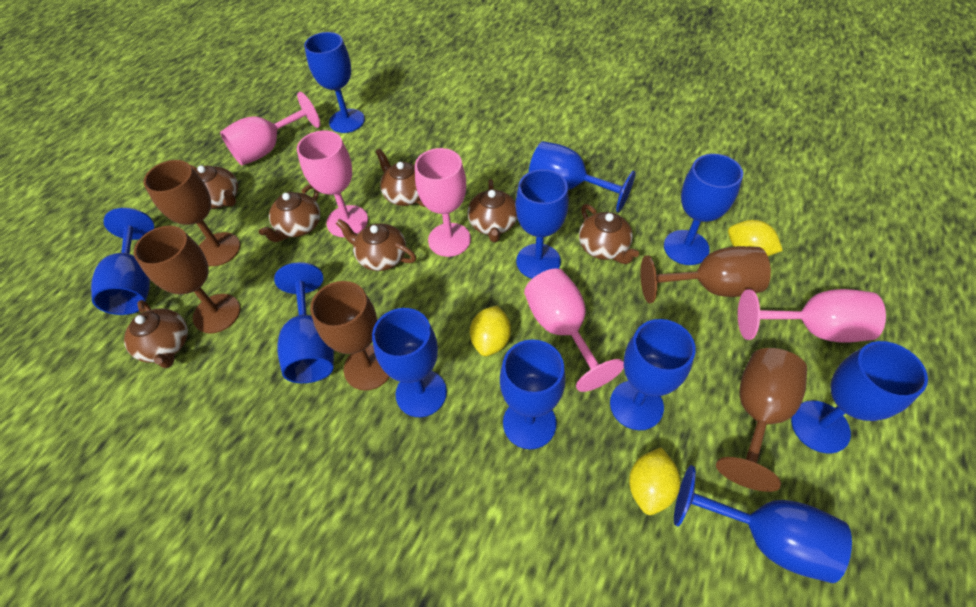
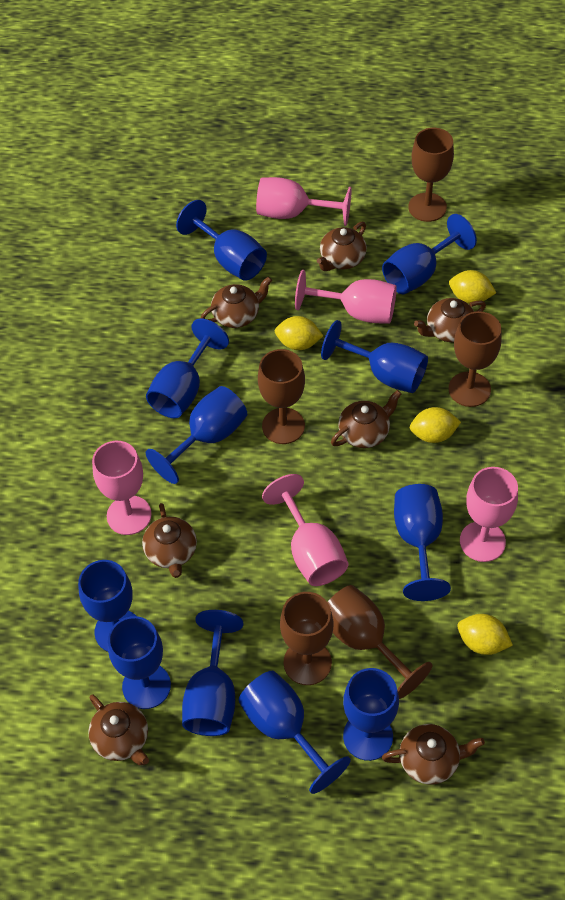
yellow lemon: [470,306,511,356] [629,447,680,515] [728,220,783,256] = 3 -> [275,316,323,350] [410,407,461,443] [449,270,496,304] [457,614,513,655] = 4

